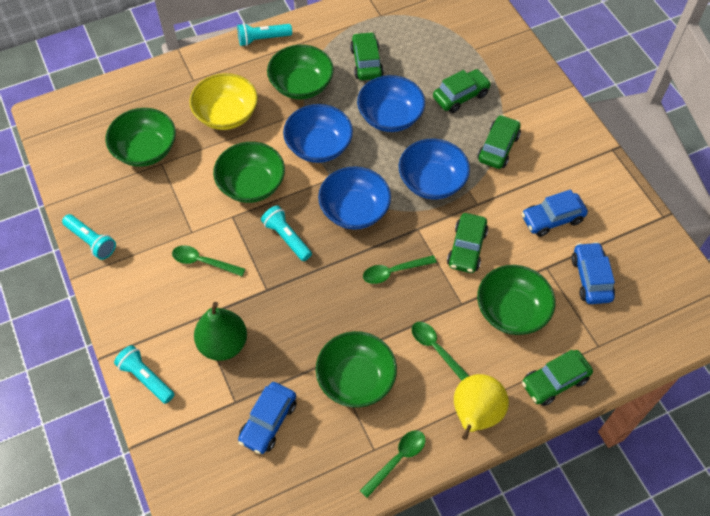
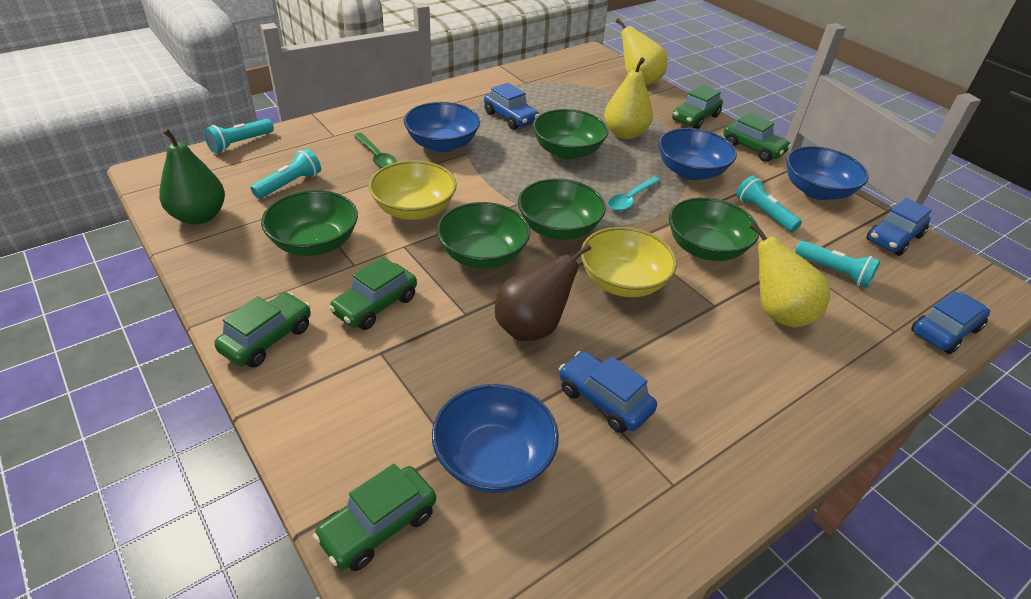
blue car: [238,382,297,454] [521,190,588,237] [571,242,615,304] = 3 -> [484,83,539,130] [559,351,657,433] [866,198,932,256] [911,291,990,354] = 4
brown pear: none = 0 -> [495,244,591,341] = 1
green spoon: [172,245,245,276] [360,430,426,498] [363,255,437,284] [412,322,469,381] = 4 -> [353,133,397,168] = 1
turquoise spoon: none = 0 -> [608,176,661,211] = 1
yellow bowl: [189,73,258,130] = 1 -> [369,160,457,220] [581,227,677,297] = 2
yellow pear: [454,374,509,440] = 1 -> [604,57,653,139] [616,19,667,85] [750,223,830,328] = 3

